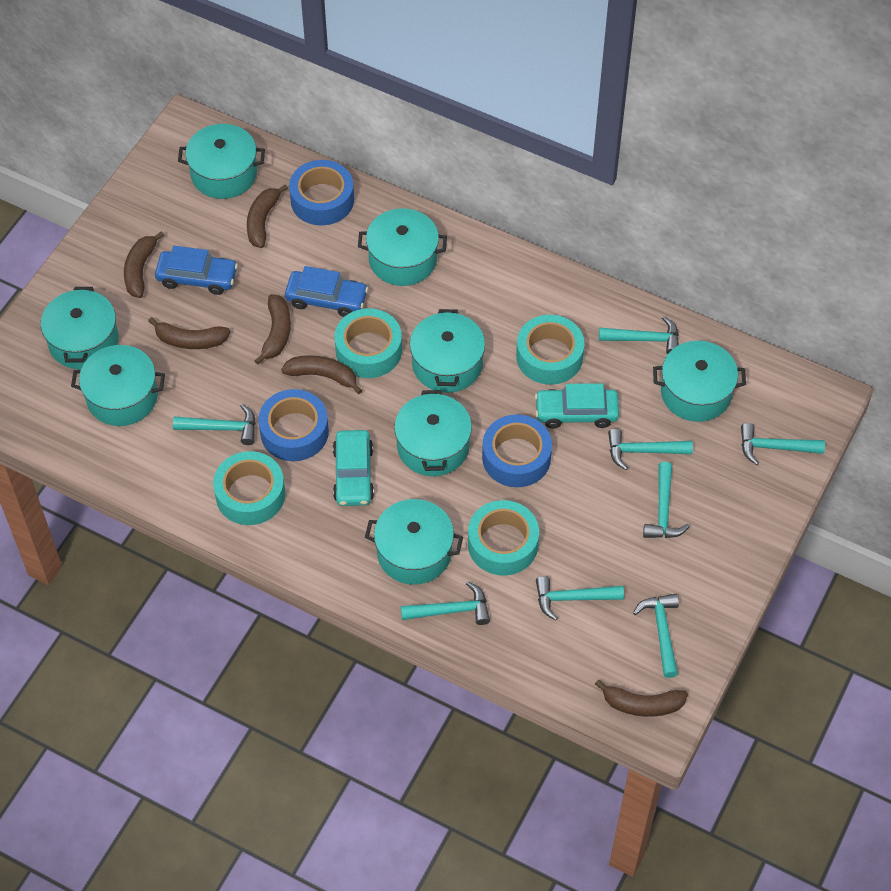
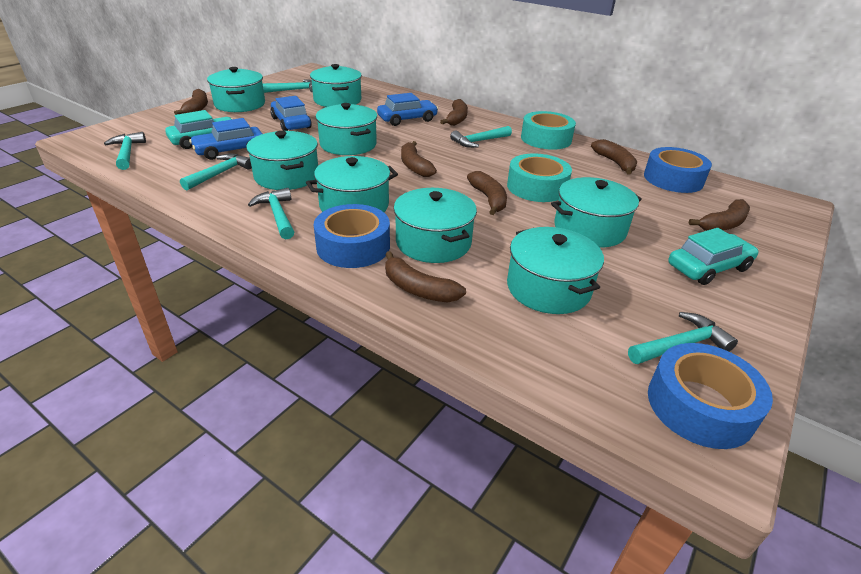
blue car: [155,246,238,295] [285,266,368,317] = 2 -> [189,118,262,160] [270,96,312,131] [377,93,438,126] = 3
brown banana: [124,231,164,298] [148,317,230,349] [247,184,288,248] [254,294,291,365] [281,355,362,394] [595,680,688,717] = 6 -> [174,89,208,115] [385,251,466,303] [401,141,437,177] [440,99,468,126] [467,171,507,215] [591,139,637,175] [688,199,750,231] = 7
turquoise hammer: [173,404,256,445] [401,582,490,625] [536,576,624,621] [599,316,679,354] [608,429,693,470] [633,594,679,678] [643,462,690,538] [741,423,825,465] = 8 -> [104,132,146,170] [180,154,252,190] [248,188,294,239] [263,80,313,93] [450,126,512,148] [628,312,738,364] = 6
turquoise tape: [213,451,285,525] [334,308,402,378] [468,500,539,575] [516,315,584,385] = 4 -> [507,153,572,202] [521,111,576,150] = 2

